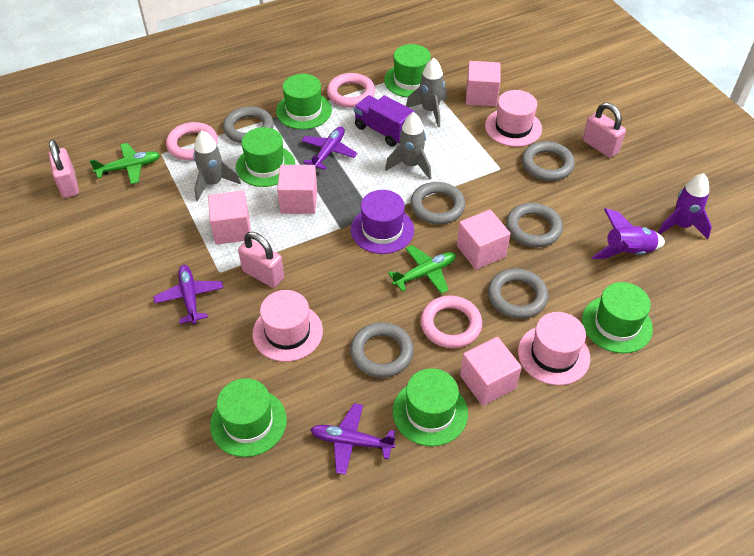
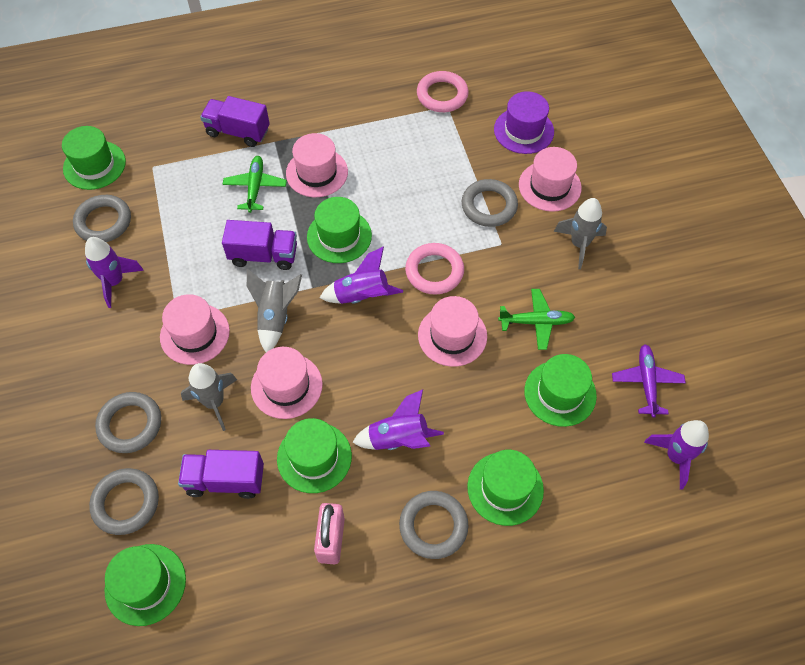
grey ring: [223,106,274,143] [350,322,414,378] [410,182,465,225] [488,268,548,319] [506,203,563,247] [522,141,575,181] = 6 -> [73,195,131,242] [89,468,159,535] [95,392,161,453] [399,491,468,559] [462,179,518,227] = 5
pink cube: [208,191,251,245] [277,165,317,214] [457,210,510,270] [460,337,522,406] [466,61,500,106] = 5 -> none = 0
pink hat: [252,290,323,362] [485,90,542,147] [518,312,590,385] = 3 -> [160,294,230,365] [251,347,323,419] [286,133,348,197] [418,296,487,367] [519,147,582,212] = 5
pink padlock: [49,139,79,198] [238,232,284,288] [583,103,626,158] = 3 -> [314,503,345,564] = 1
pink ring: [166,122,218,160] [327,73,375,108] [420,295,482,348] = 3 -> [405,243,464,295] [417,71,469,112] = 2
purple plane: [153,265,223,324] [301,126,357,170] [310,403,395,475] = 3 -> [612,344,686,418] = 1
purple rocket: [591,208,665,259] [658,173,712,239] = 2 -> [85,237,144,308] [320,247,403,304] [352,389,444,450] [644,420,709,489] = 4
purple truck: [354,95,415,147] = 1 -> [178,450,264,499] [200,96,270,147] [222,220,297,270] = 3

